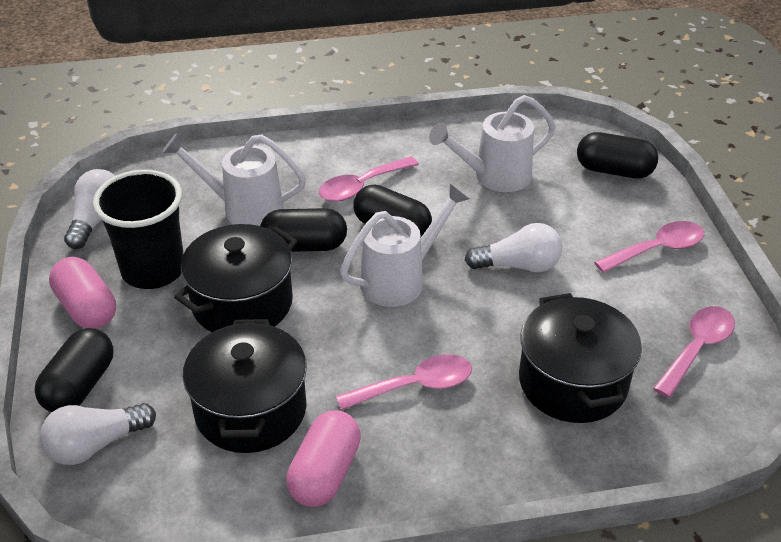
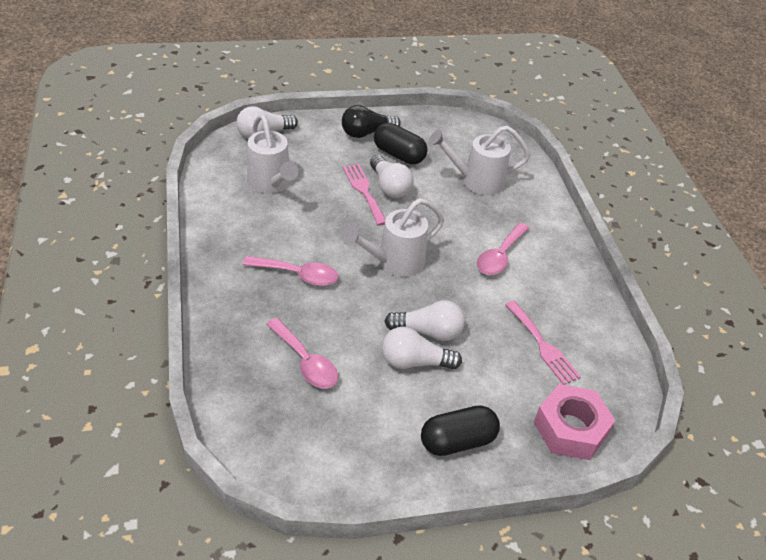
black capsule: [35,328,114,412] [260,208,347,252] [353,184,432,237] [577,132,658,179] = 4 -> [374,123,428,164] [421,405,500,456] = 2
black cup: [93,170,184,289] = 1 -> none = 0
black light bulb: none = 0 -> [342,105,401,138] = 1
black pot: [174,224,297,332] [183,319,307,453] [519,293,642,423] = 3 -> none = 0
pink capsule: [49,257,116,329] [286,410,361,507] = 2 -> none = 0
pink fork: none = 0 -> [343,164,386,226] [505,301,581,385] = 2
pink nut: none = 0 -> [534,384,616,460] = 1
pink spoon: [319,156,419,202] [336,354,472,410] [594,221,704,273] [653,306,735,398] = 4 -> [243,256,339,286] [266,318,338,388] [477,223,529,275] = 3
white light bulb: [40,403,156,465] [64,169,115,249] [465,223,562,272] = 3 -> [236,106,298,139] [370,155,414,198] [382,327,462,370] [384,300,465,341] = 4

